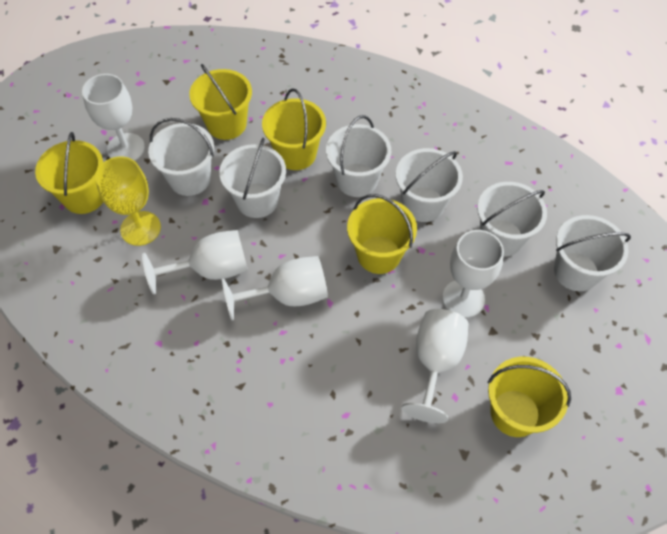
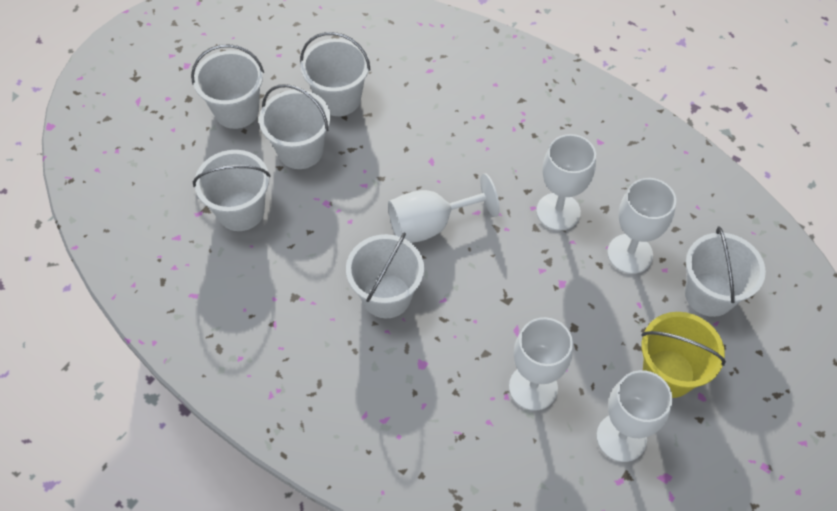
yellow bucket: [35,132,103,214] [189,64,252,140] [262,89,326,170] [347,194,417,274] [488,357,571,437] = 5 -> [641,312,726,398] = 1
yellow goblet: [95,156,161,246] = 1 -> none = 0

